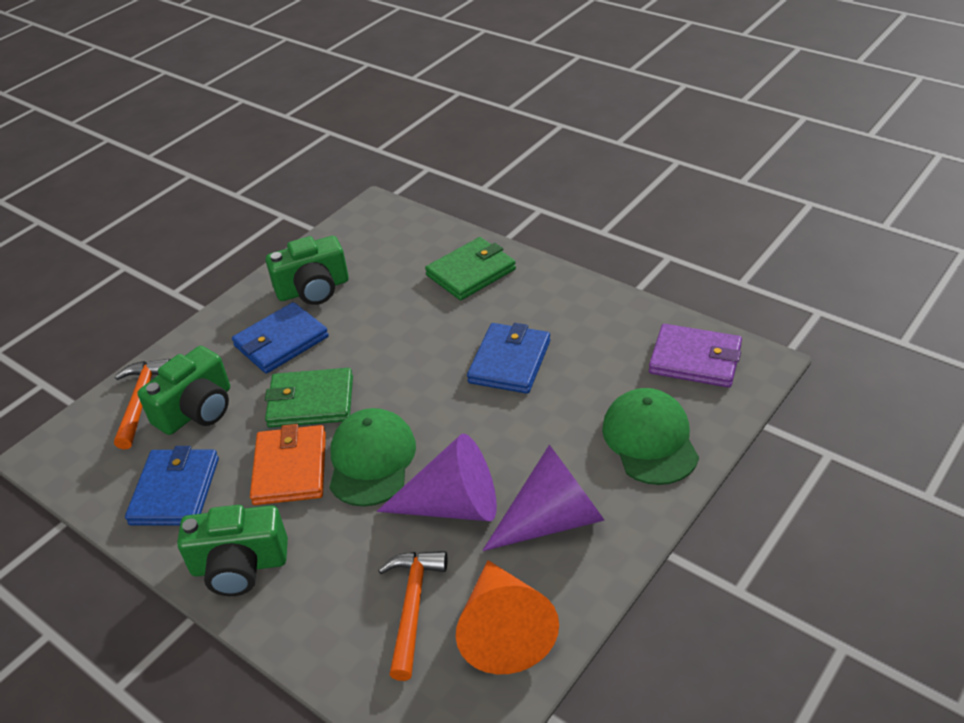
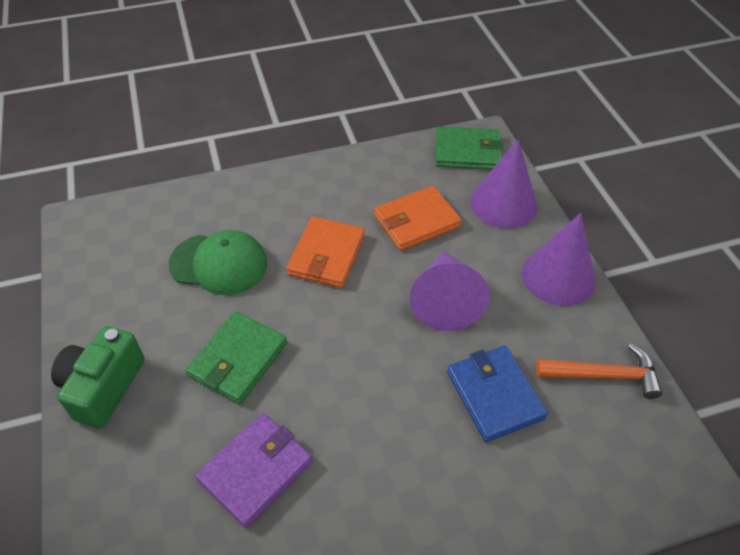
blue wallet: [125,446,219,526] [232,302,329,374] [467,323,550,394] = 3 -> [447,346,548,442] = 1
green camera: [137,346,230,435] [177,505,288,596] [266,236,349,305] = 3 -> [51,326,145,428] = 1
green cap: [329,408,416,506] [602,388,699,485] = 2 -> [169,230,268,295] = 1
orange cone: [456,560,559,674] = 1 -> none = 0
orange hammer: [114,359,171,449] [378,551,447,681] = 2 -> [536,344,662,399] = 1
orange wallet: [250,424,326,505] = 1 -> [286,217,365,288] [374,186,462,251] = 2
purple cone: [377,434,497,521] [482,445,605,551] = 2 -> [410,251,490,331] [470,139,537,229] [522,213,596,306] = 3

